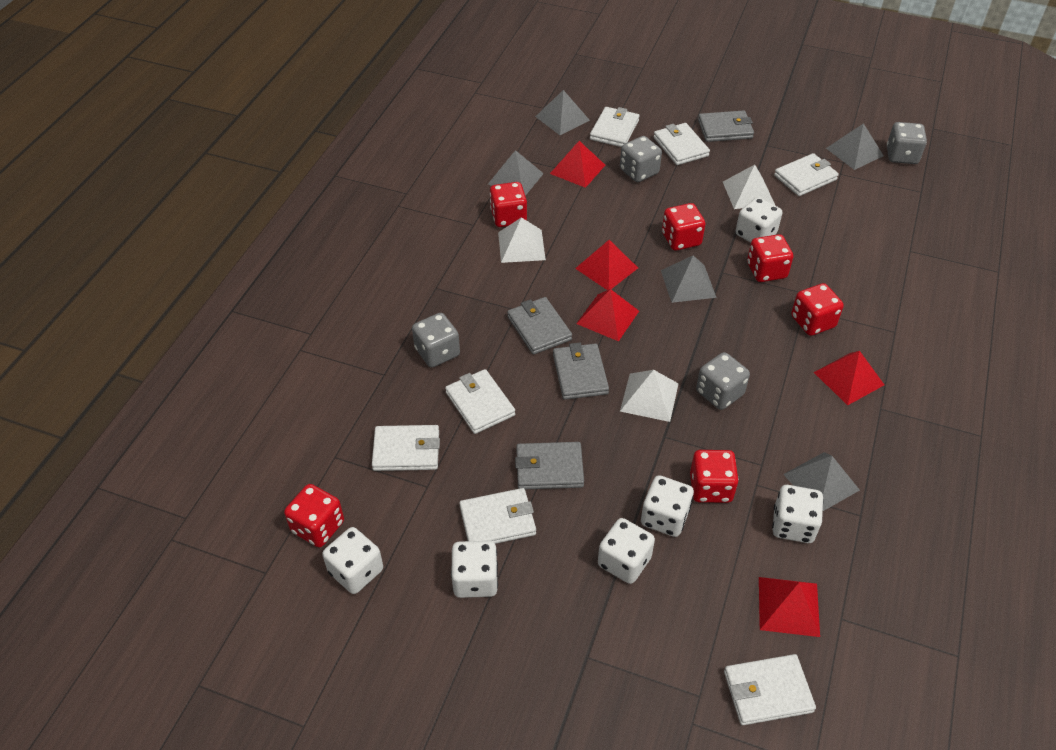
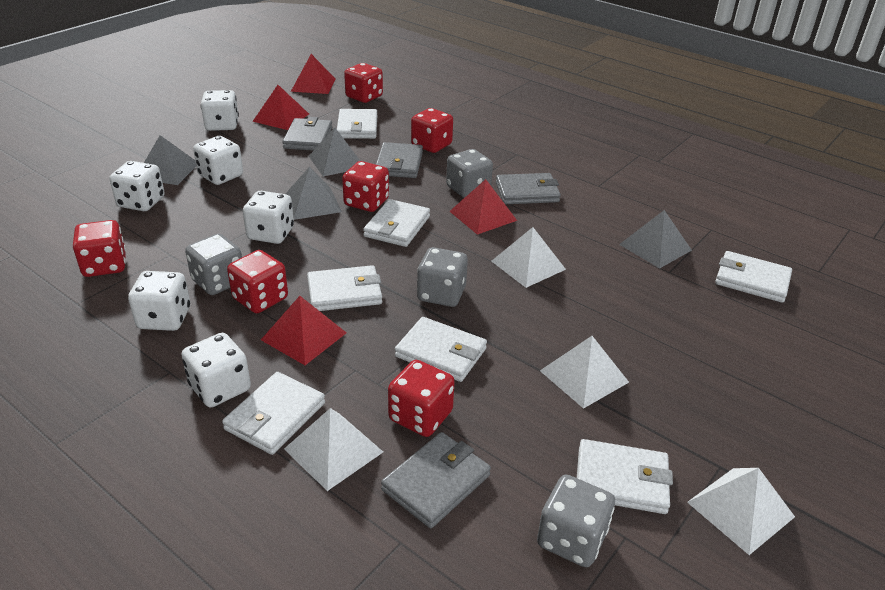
grey pyramid: [488,150,544,196] [535,90,590,135] [661,255,717,303] [783,452,860,511] [826,123,884,170] = 5 -> [144,135,196,185] [285,167,342,220] [309,127,360,176] [619,210,692,268] = 4
red pyramid: [550,141,605,188] [575,240,638,290] [576,289,639,341] [759,577,820,637] [814,351,884,405] = 5 -> [253,85,309,130] [261,296,347,365] [291,54,335,94] [449,179,517,235] = 4
white pyramid: [498,217,546,263] [620,370,679,422] [723,165,775,209] = 3 -> [284,408,383,491] [491,227,566,288] [540,336,629,409] [687,468,795,555] = 4

